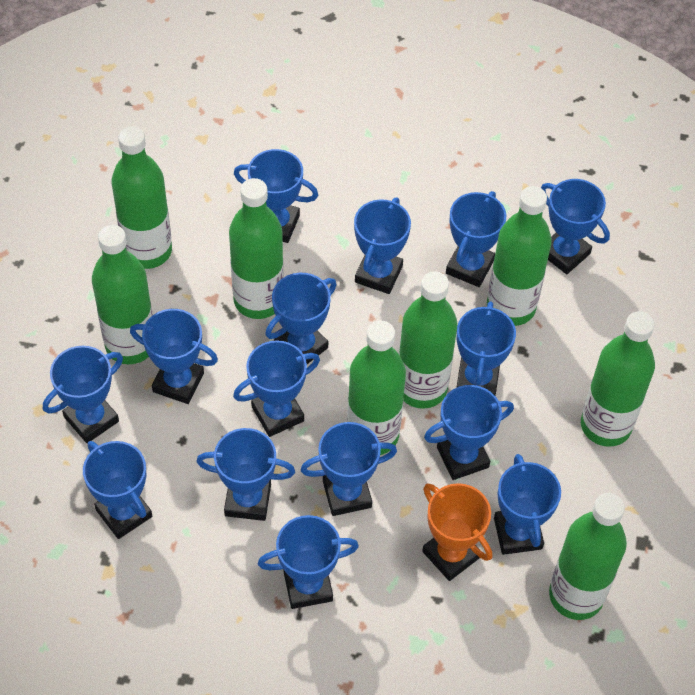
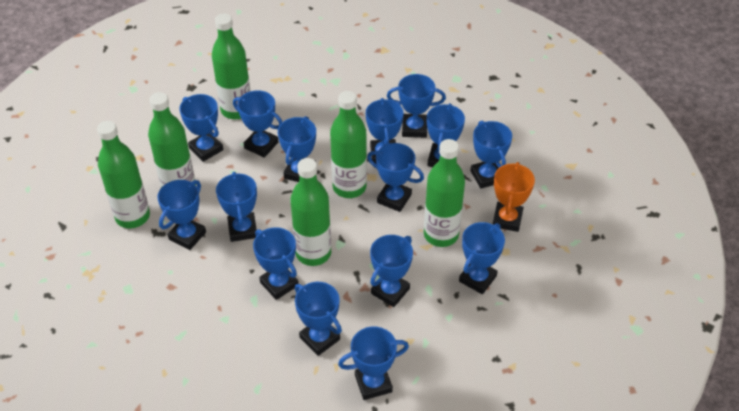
green bottle: [92,225,153,364] [111,126,172,269] [229,178,284,319] [347,321,406,455] [399,271,458,409] [487,186,552,326] [549,493,627,620] [581,311,655,447] = 8 -> [97,121,150,228] [148,92,196,188] [212,14,251,119] [290,158,331,266] [330,91,367,198] [424,139,465,247] = 6

